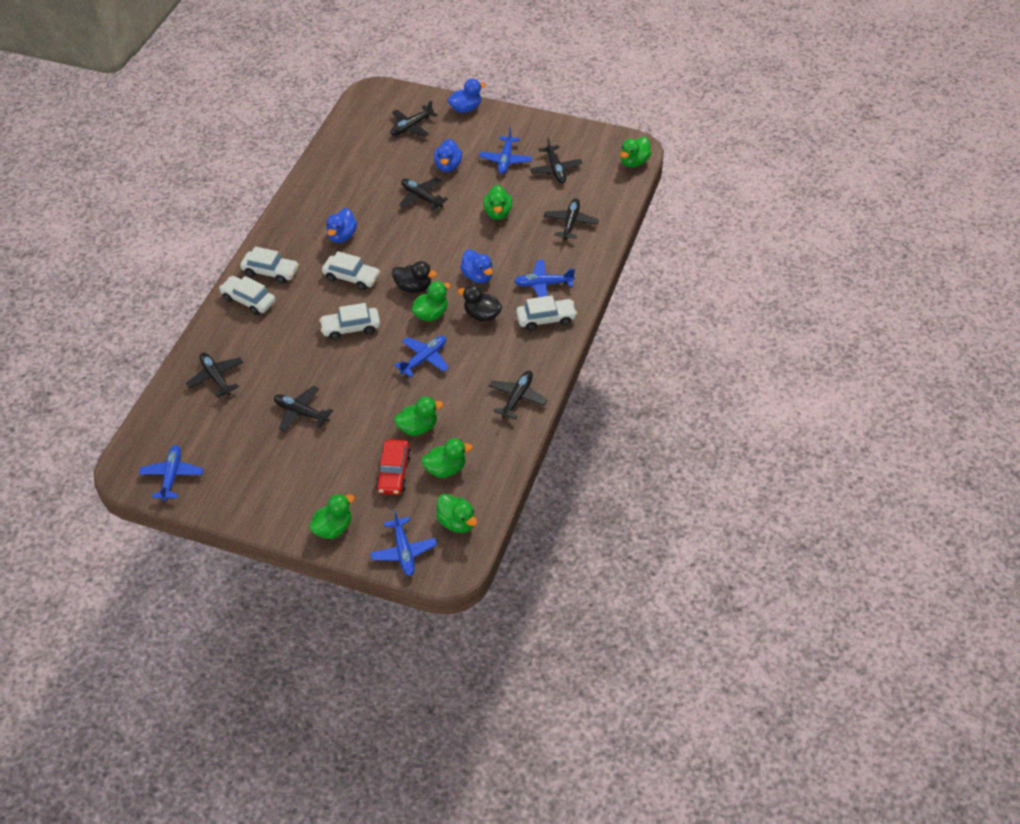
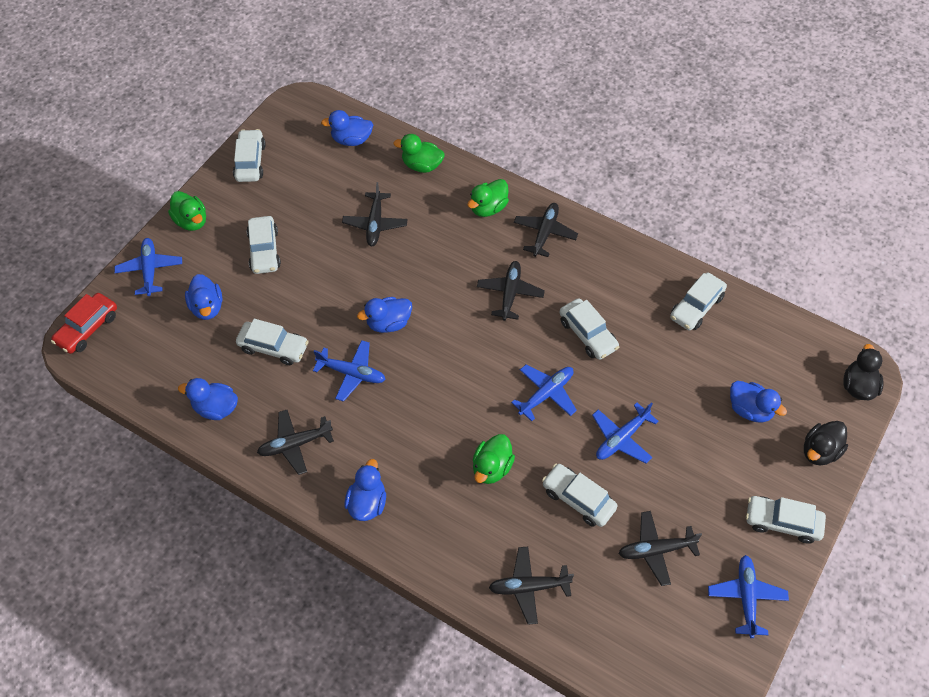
black plane: [185,353,243,398] [274,386,333,432] [390,100,437,137] [399,178,448,210] [489,371,548,419] [530,137,582,183] [544,198,599,240] = 7 -> [257,410,334,475] [342,182,408,246] [477,261,545,321] [489,547,574,625] [514,203,578,257] [618,511,702,586] = 6
blue duck: [326,208,357,243] [434,139,462,172] [448,79,486,113] [460,249,493,283] = 4 -> [178,378,238,420] [185,274,222,320] [321,110,373,146] [345,459,386,521] [357,297,412,333] [730,381,787,423] = 6
green duck: [309,494,355,539] [394,397,443,436] [412,281,451,321] [421,439,473,478] [436,494,477,533] [483,185,512,220] [620,137,651,167] = 7 -> [168,191,206,231] [393,134,444,173] [467,179,509,217] [473,434,515,484] = 4
white car: [219,276,276,315] [240,247,299,284] [319,303,380,340] [322,251,380,290] [516,295,577,331] = 5 -> [233,129,266,182] [236,319,309,365] [246,216,281,274] [542,464,617,527] [559,298,619,360] [670,273,727,331] [746,496,826,544] = 7

